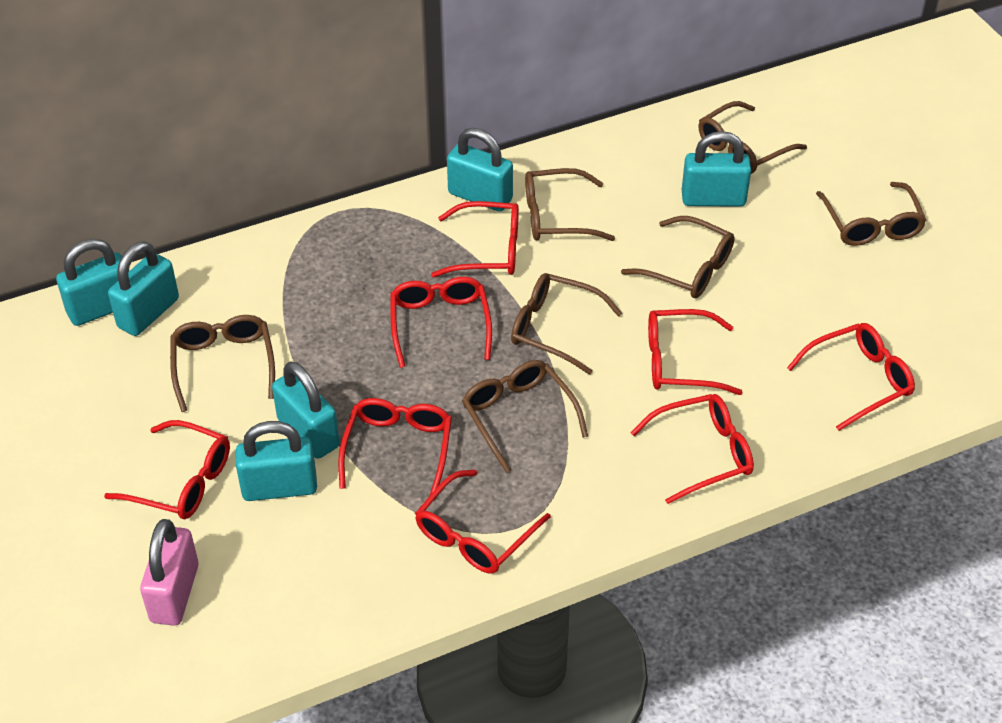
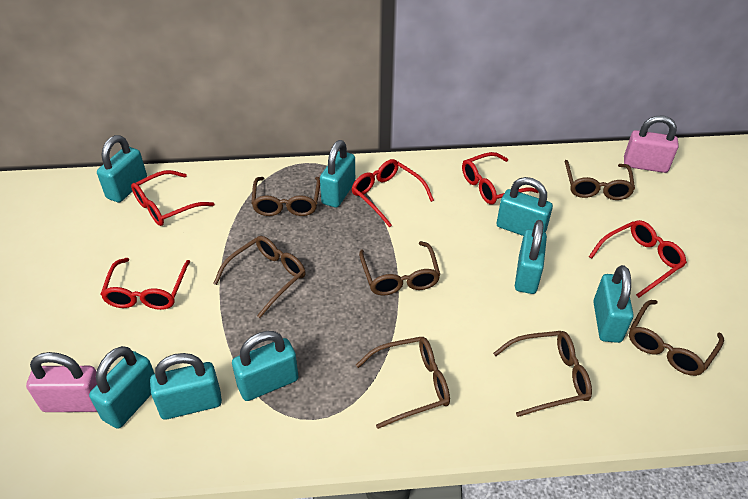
pink padlock: [140,519,199,626] = 1 -> [26,352,97,412] [624,116,679,173] = 2
red glasses: [104,420,230,519] [338,398,452,500] [390,277,492,368] [415,469,551,574] [431,201,519,277] [630,394,754,504] [648,309,742,395] [787,323,915,431] = 8 -> [100,258,190,310] [131,170,214,226] [351,159,434,228] [462,152,539,204] [589,220,687,298] = 5
turquoise padlock: [56,239,129,326] [108,241,179,336] [235,421,317,501] [272,361,340,459] [447,128,513,212] [682,131,751,207] = 6 -> [89,346,155,429] [97,135,147,202] [150,353,222,420] [232,331,298,401] [320,140,355,208] [497,177,553,236] [515,220,547,294] [593,265,634,343] = 8

